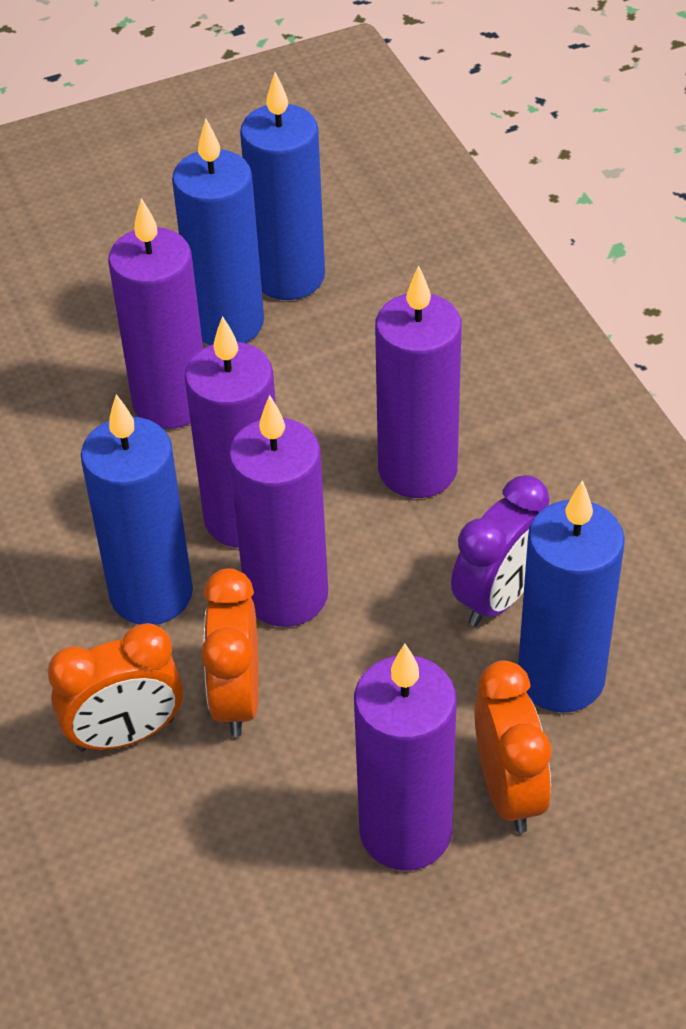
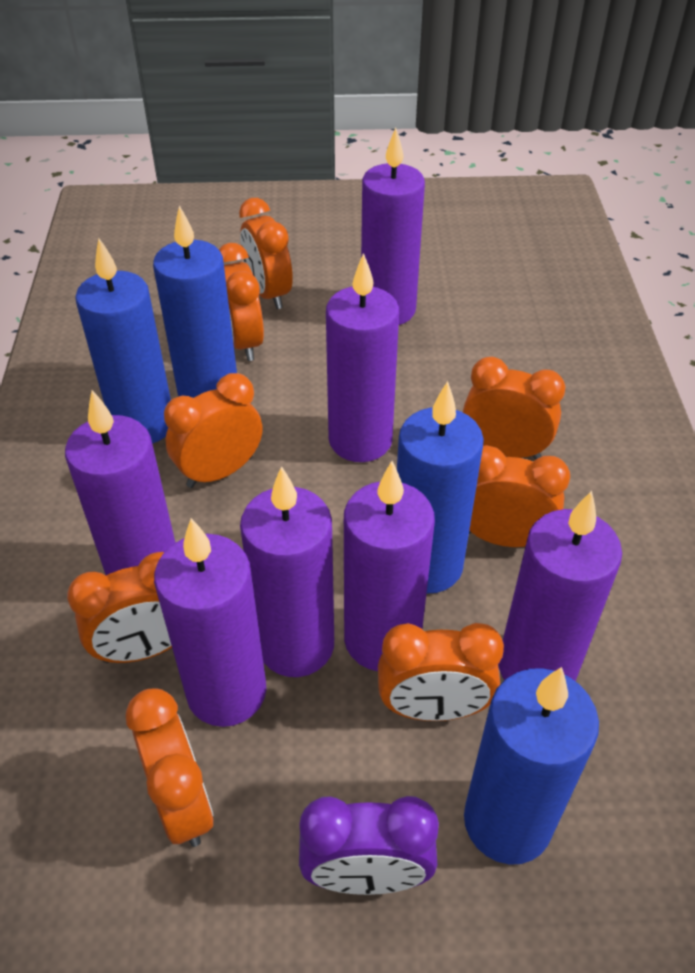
orange clock: [48,623,183,752] [201,568,259,737] [475,660,551,833] = 3 -> [67,552,172,663] [126,689,214,847] [164,373,262,488] [219,243,264,361] [239,198,293,309] [378,623,504,721] [463,357,565,460] [469,445,570,547] = 8
purple candle: [108,198,203,429] [185,316,276,548] [229,395,328,627] [354,643,456,870] [375,265,462,498] = 5 -> [65,390,175,575] [154,518,267,727] [240,466,334,677] [326,253,399,462] [344,461,435,671] [361,128,425,325] [499,491,622,681] = 7

